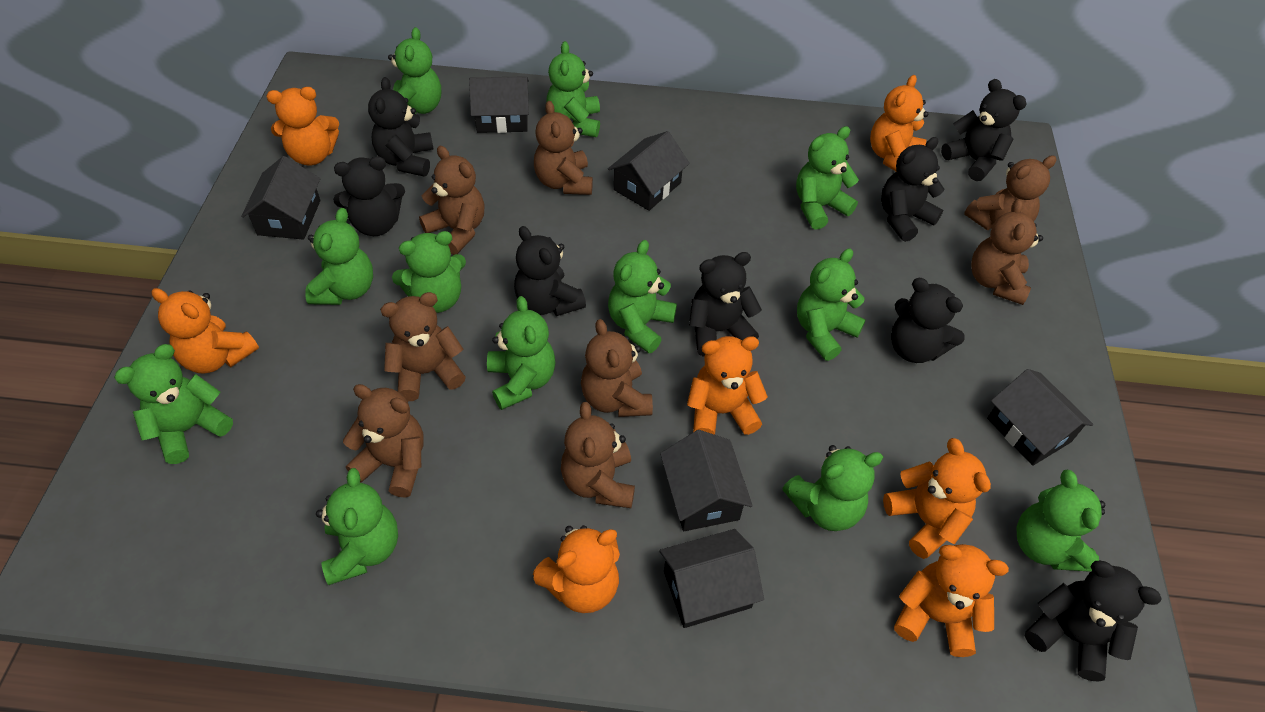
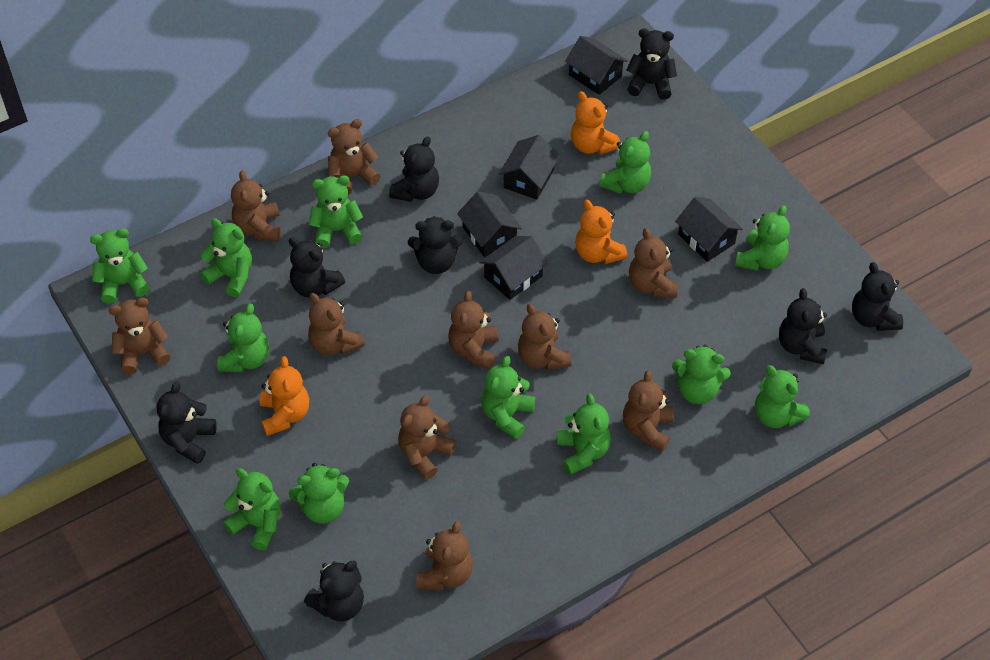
black house: [241,156,320,240] [469,76,529,133] [608,131,690,211] [659,529,764,628] [660,430,753,531] [987,369,1093,466] = 6 -> [457,191,522,257] [479,236,548,300] [499,135,560,200] [565,36,628,95] [675,197,743,262] = 5
brown teddy bear: [343,384,424,498] [380,292,466,401] [419,146,485,255] [534,101,593,195] [561,402,635,508] [581,319,653,417] [964,155,1057,230] [971,199,1043,305] = 8 -> [109,298,171,375] [231,170,281,241] [308,293,365,355] [328,119,380,195] [398,395,456,480] [416,521,473,590] [448,291,499,369] [518,304,571,370] [623,370,674,451] [629,228,678,298] = 10
orange teddy bear: [151,288,259,374] [267,87,339,165] [533,525,620,613] [687,336,768,435] [870,75,928,172] [883,438,991,559] [894,544,1009,657] = 7 -> [260,356,309,436] [571,91,620,154] [575,200,627,264] = 3

